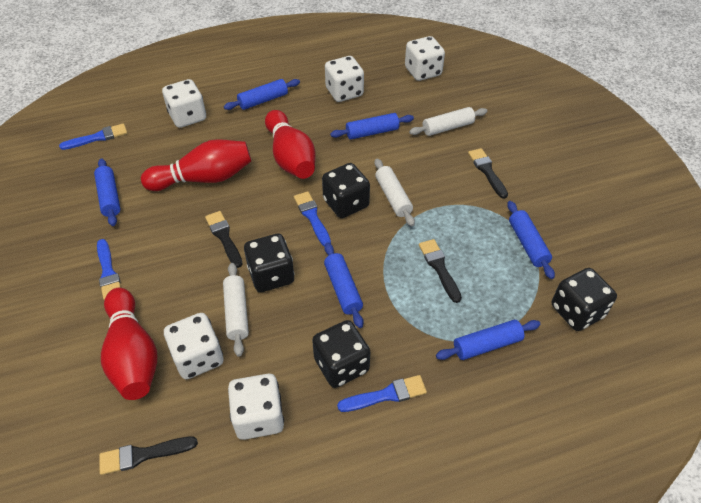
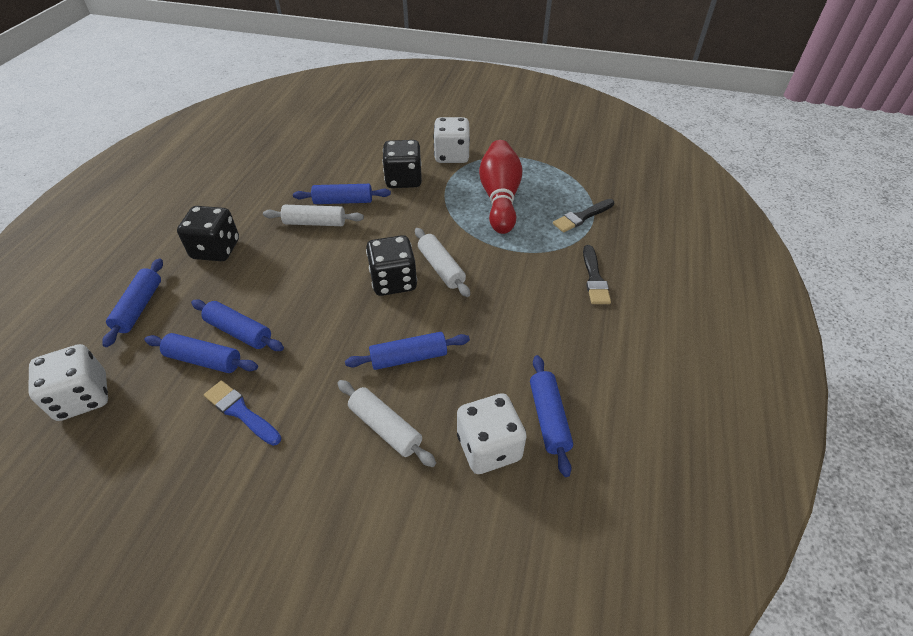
black brush: [99,437,198,475] [205,211,243,268] [419,239,462,303] [468,148,508,199] = 4 -> [553,199,614,232] [583,245,611,304] = 2
black dice: [244,234,294,292] [312,320,370,388] [322,163,370,218] [552,268,617,331] = 4 -> [177,206,239,261] [366,235,417,296] [382,140,422,188] = 3
blue brush: [59,123,127,150] [97,239,121,300] [294,191,331,246] [337,375,427,412] = 4 -> [204,380,281,446] = 1
red bowling pin: [101,288,157,400] [141,139,251,191] [265,110,316,179] = 3 -> [479,140,522,234] = 1
white dice: [162,79,206,128] [164,313,223,379] [228,374,284,440] [325,56,364,102] [405,36,445,81] = 5 -> [28,344,108,421] [433,117,470,163] [457,393,527,474] = 3

